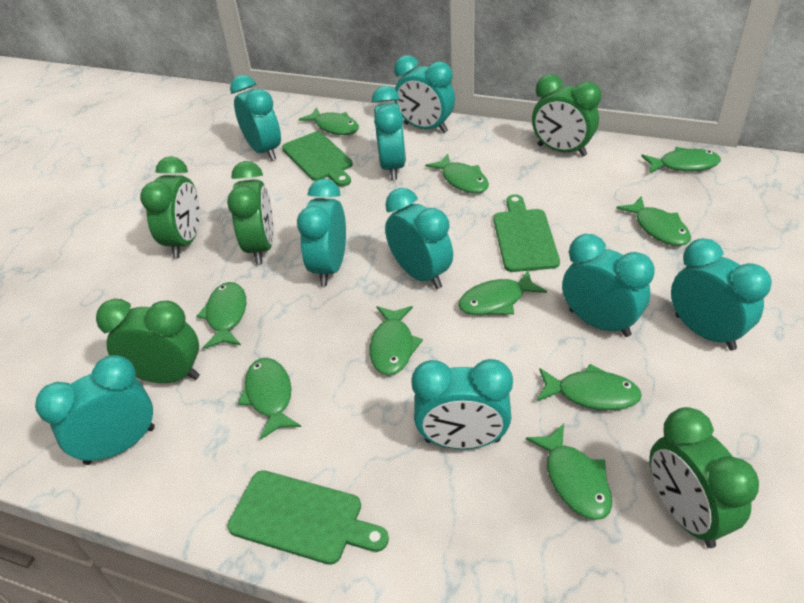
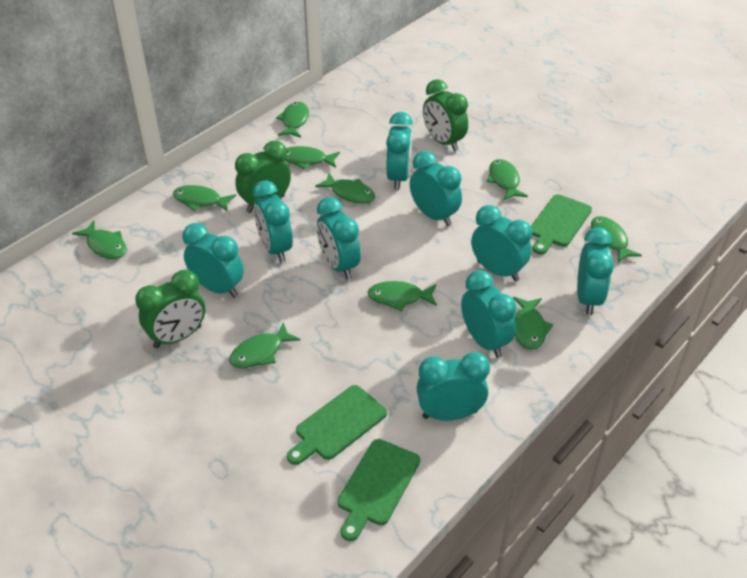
green clock: [96,299,200,383] [140,156,200,258] [227,161,274,264] [532,74,601,156] [650,407,759,548] = 5 -> [136,270,205,348] [235,141,291,213] [423,79,468,151] = 3

